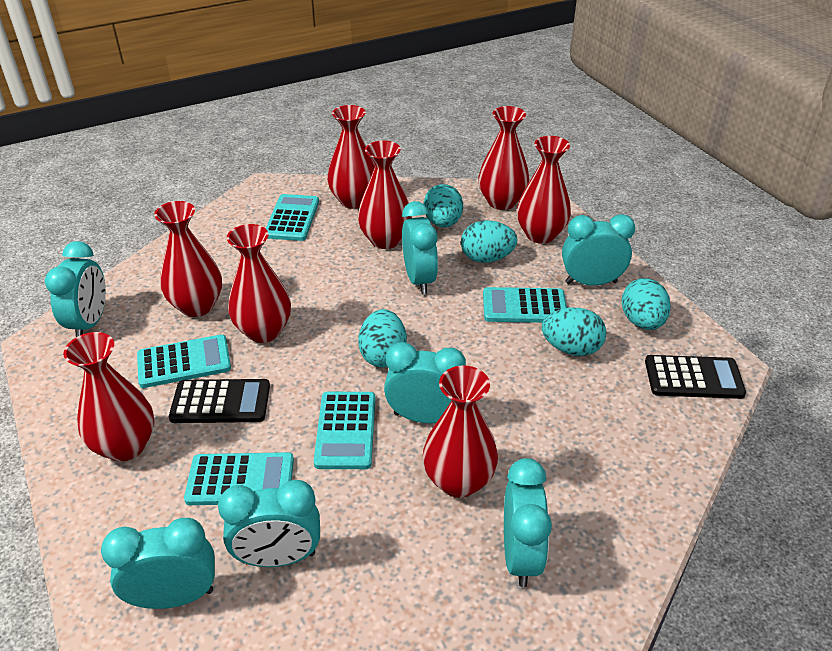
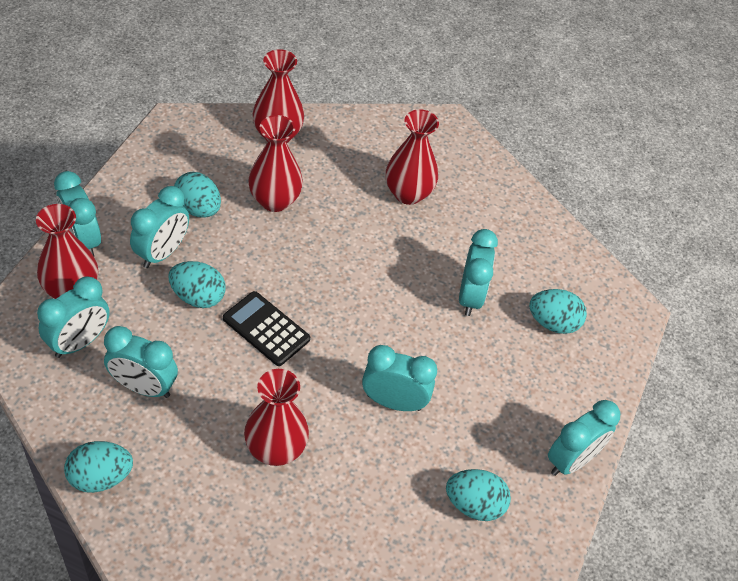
black calculator: [169,379,270,423] [645,355,746,399] = 2 -> [223,291,310,366] = 1
red vase: [63,332,154,462] [154,201,222,317] [227,224,291,343] [327,105,375,209] [358,140,412,249] [423,365,498,498] [478,106,529,210] [517,136,571,244] = 8 -> [36,204,98,299] [244,369,309,466] [248,115,303,212] [253,49,304,143] [386,109,439,205] = 5
turquoise calculator: [137,334,231,388] [184,452,294,505] [266,194,319,241] [314,392,375,469] [483,287,567,323] = 5 -> none = 0

